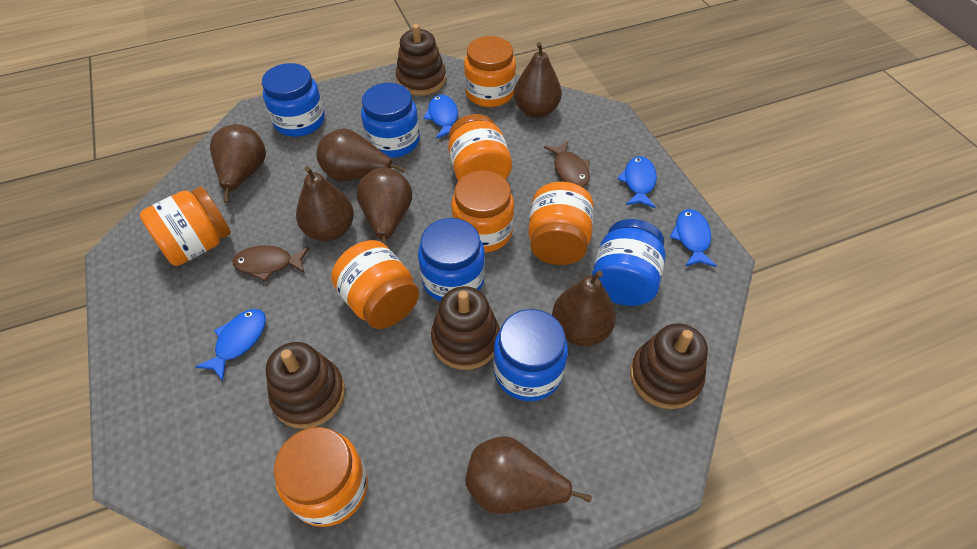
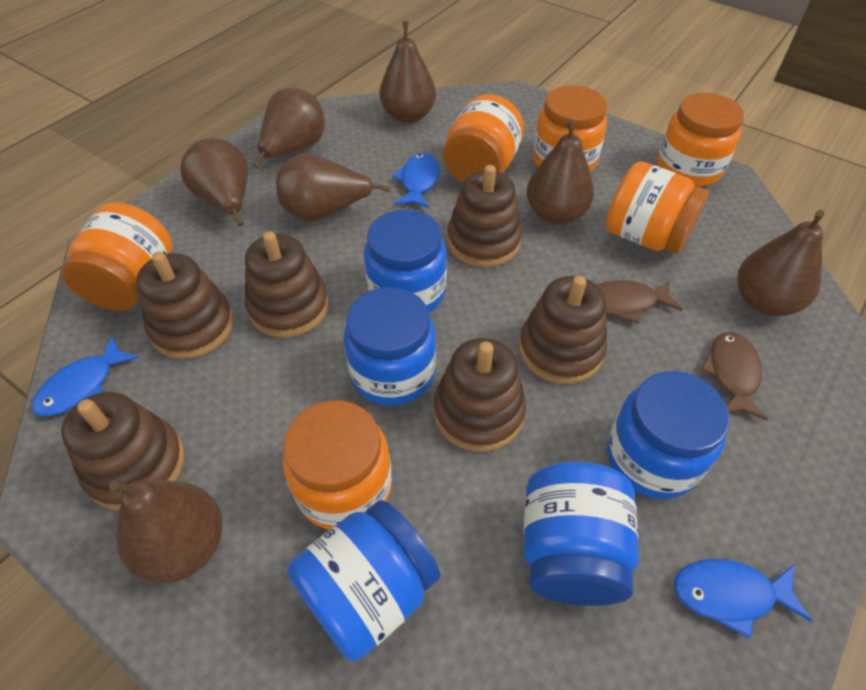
blue fish: [195,309,266,381] [423,95,458,139] [617,156,657,208] [670,209,717,267] = 4 -> [32,336,139,416] [392,153,440,208] [674,559,812,639] = 3
brown stacking toy: [266,342,345,429] [396,24,446,96] [431,286,500,370] [630,323,708,409] = 4 -> [61,392,184,510] [136,252,234,359] [245,231,329,338] [434,338,526,452] [447,165,522,267] [519,276,607,384] = 6
orange jar: [140,186,231,266] [274,427,368,527] [331,240,419,329] [448,114,512,181] [451,170,514,253] [464,36,516,107] [528,182,594,265] = 7 -> [61,203,173,311] [283,400,392,530] [443,94,524,182] [533,85,607,172] [606,161,709,254] [658,93,744,187] = 6

